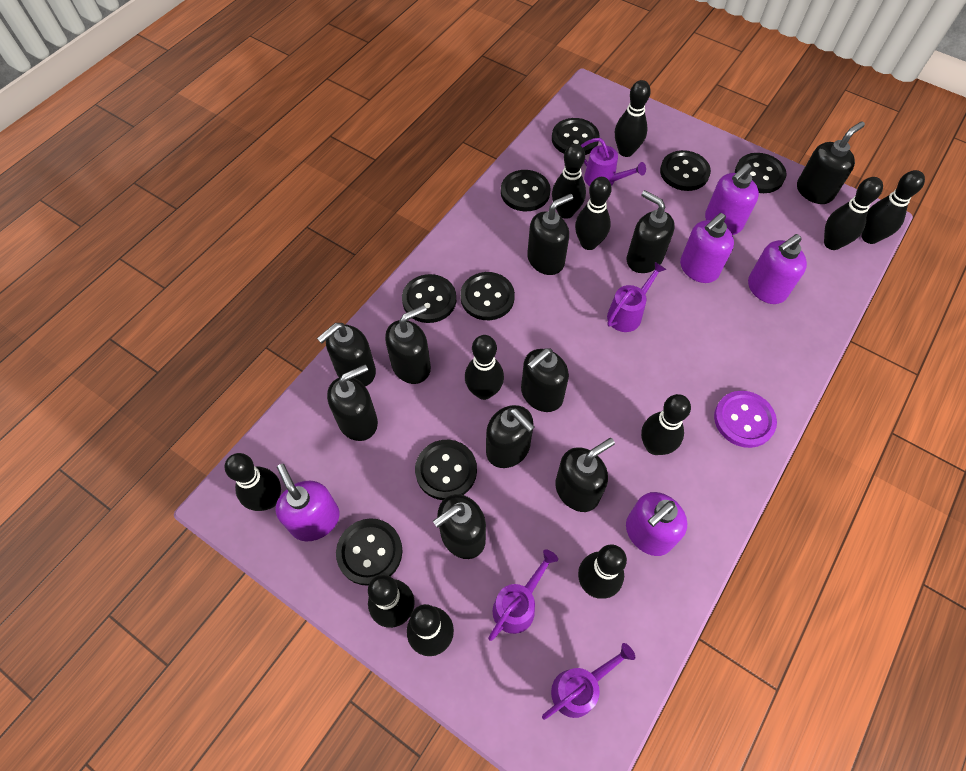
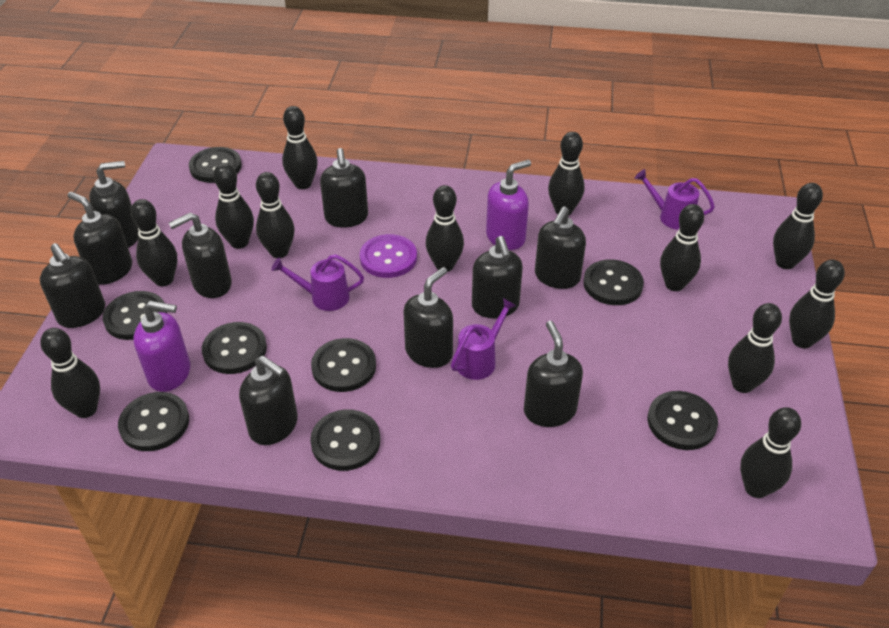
black bowling pin: [225,453,281,511] [368,575,415,628] [407,604,454,656] [465,335,504,400] [552,144,586,219] [575,177,612,250] [578,544,627,599] [615,80,651,157] [641,394,691,455] [824,177,883,250] [862,170,925,244] = 11 -> [40,328,100,418] [131,199,177,286] [213,163,254,249] [256,172,295,258] [282,106,318,189] [426,185,464,272] [548,132,585,215] [660,204,704,291] [728,303,782,393] [740,407,801,498] [773,183,823,269] [789,259,845,348] = 12
purple soap dispenser: [276,464,340,542] [626,492,687,556] [680,213,734,283] [705,163,759,235] [748,234,807,304] = 5 -> [133,301,190,392] [486,160,531,250] = 2
purple watering can: [488,549,558,641] [542,643,635,720] [581,138,646,186] [607,262,667,332] = 4 -> [271,254,364,311] [451,298,517,380] [635,169,715,230] = 3

